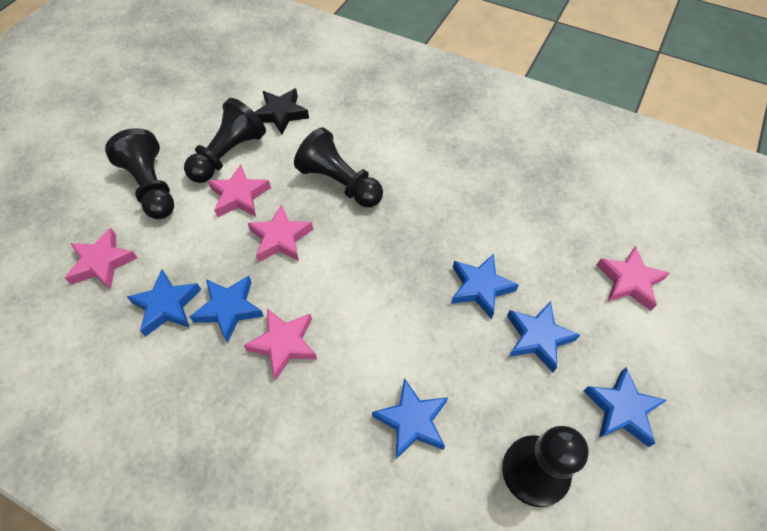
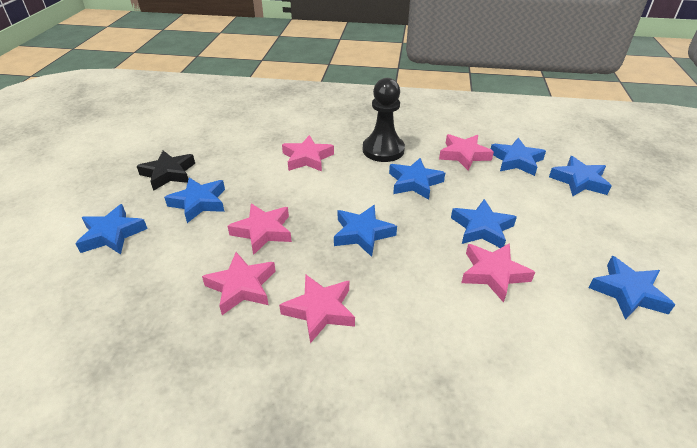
black pawn: [105,128,174,219] [184,98,266,183] [294,128,383,207] [502,426,589,507] = 4 -> [363,78,405,162] = 1
blue star: [127,269,201,337] [189,276,264,343] [372,378,448,459] [451,254,519,319] [507,301,580,372] [584,367,667,447] = 6 -> [75,204,147,254] [164,178,225,223] [334,205,397,257] [389,158,445,200] [451,199,517,248] [491,138,546,176] [549,156,611,196] [588,256,675,320] = 8
pink star: [65,228,138,290] [208,164,271,217] [243,308,317,380] [248,204,313,262] [596,246,670,311] = 5 -> [202,252,276,315] [227,204,292,255] [279,274,355,343] [282,135,334,172] [439,134,494,171] [461,243,535,303] = 6

